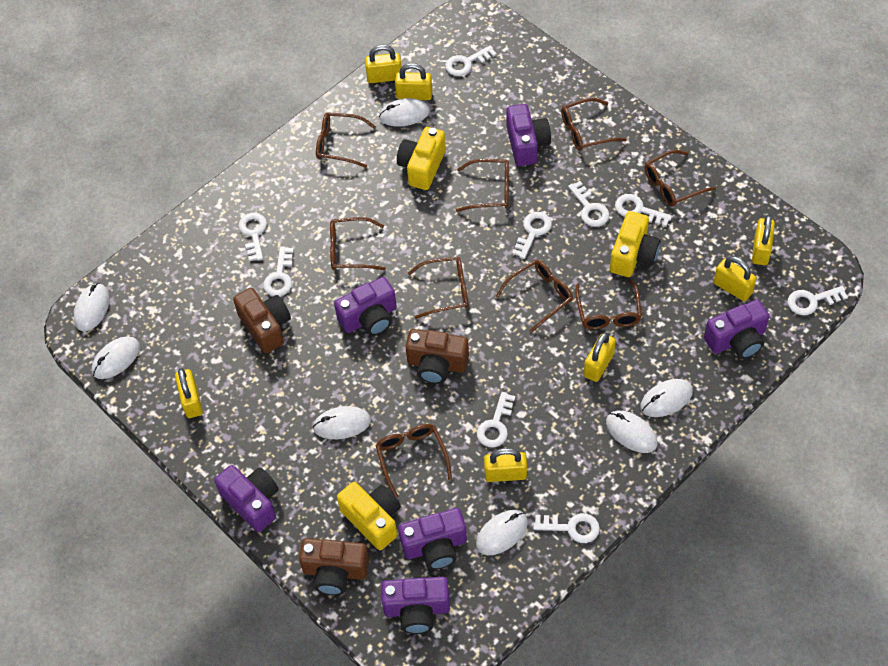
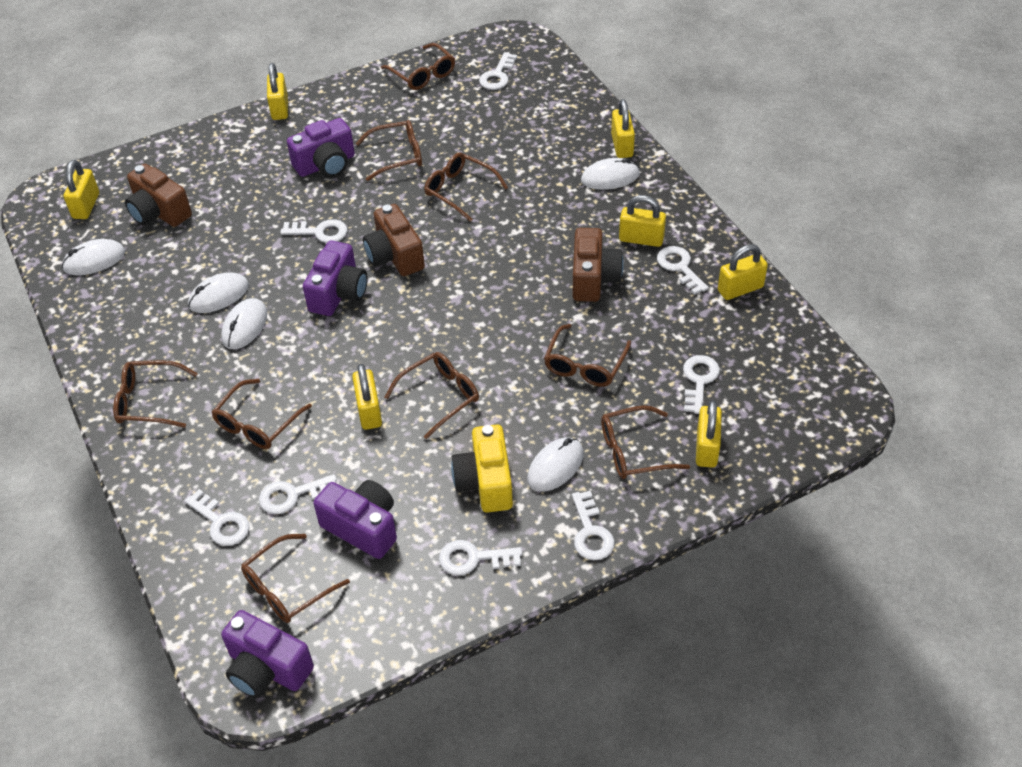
purple camera: [214,465,279,532] [334,277,397,336] [381,577,450,634] [398,508,467,570] [506,104,551,166] [704,300,769,359] = 6 -> [221,610,314,698] [287,118,355,177] [303,241,368,316] [313,480,397,559] = 4
white key: [238,213,267,261] [263,246,294,296] [445,45,497,76] [477,392,515,447] [512,212,552,259] [533,513,600,543] [568,181,609,227] [615,194,672,227] [788,286,848,315] = 9 -> [184,489,250,546] [259,474,337,514] [280,219,347,243] [439,540,522,575] [479,52,517,90] [572,491,615,560] [657,246,709,295] [683,355,720,414] = 8
white mouse: [74,283,110,331] [92,337,140,379] [313,406,371,439] [379,98,430,126] [476,510,528,556] [606,411,658,453] [640,379,693,417] = 7 -> [62,239,125,275] [188,273,249,313] [221,298,267,349] [527,437,584,492] [581,158,640,190] = 5
yellow camera: [337,482,401,550] [397,127,446,190] [610,211,661,277] = 3 -> [451,424,513,513] = 1

